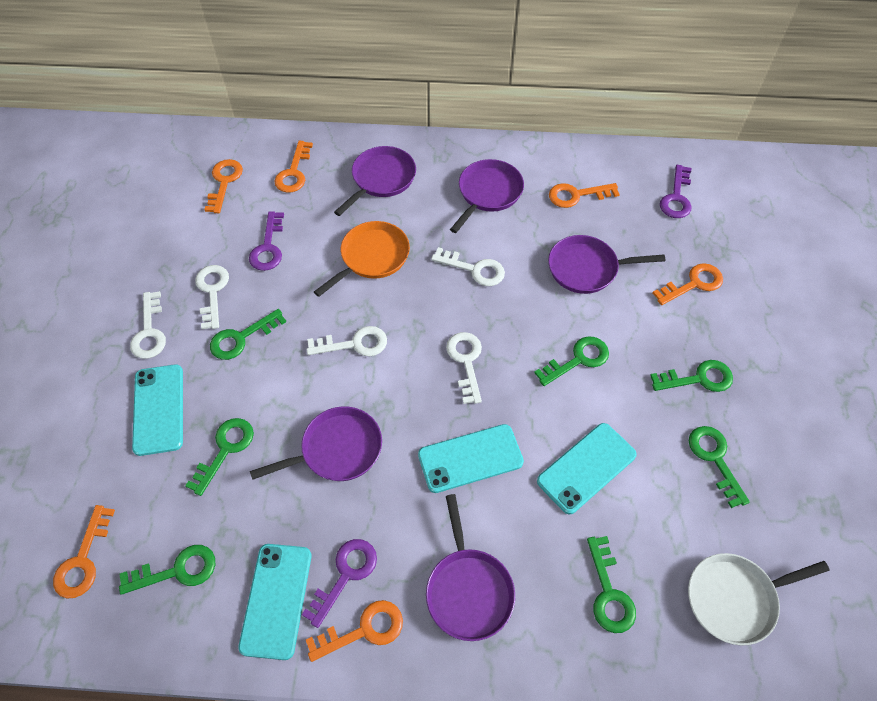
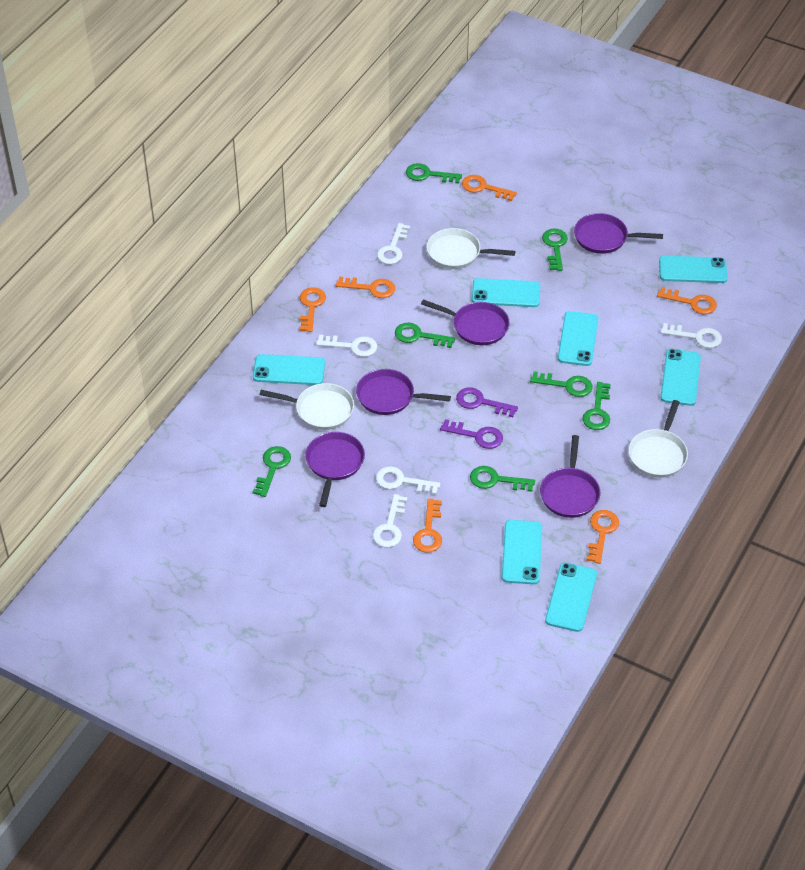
orange pan: [314,221,410,297] = 1 -> none = 0
purple key: [249,211,284,271] [302,539,377,628] [660,165,692,218] = 3 -> [440,419,503,449] [456,387,518,417] = 2
turquoise phone: [132,364,183,456] [238,544,312,660] [418,424,524,493] [537,423,637,514] = 4 -> [253,354,325,385] [472,278,540,307] [502,520,542,584] [545,562,597,632] [558,311,599,366] [659,256,728,283] [660,349,701,406] = 7
white pan: [688,553,830,645] = 1 -> [259,383,354,430] [427,228,515,269] [629,400,688,478] = 3

